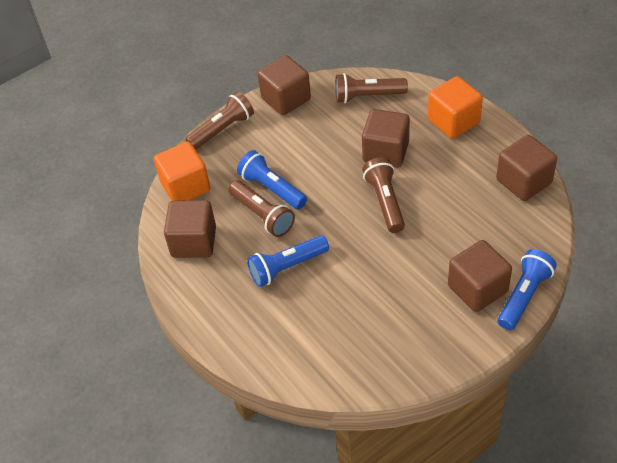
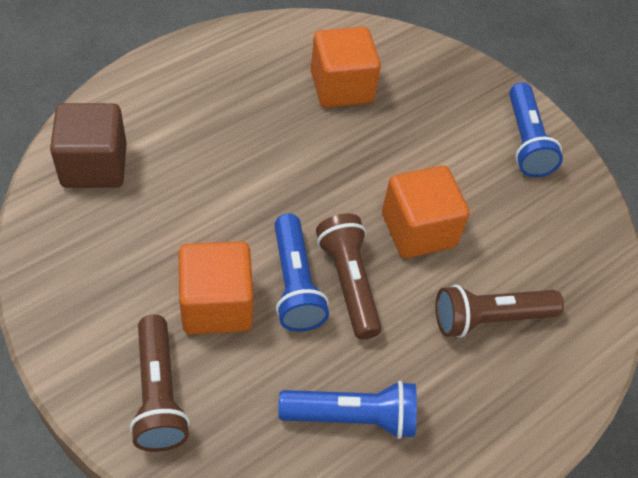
brown cube: [164,200,216,258] [258,55,311,115] [362,109,410,168] [448,240,512,312] [496,135,557,201] = 5 -> [50,103,127,188] = 1
brown flashlight: [186,92,254,150] [229,180,295,237] [335,73,408,103] [362,157,405,233] = 4 -> [130,315,190,452] [316,214,382,339] [435,285,564,338] = 3
orange cube: [154,141,211,201] [428,76,483,139] = 2 -> [178,241,254,335] [311,27,381,108] [382,166,470,258] = 3

